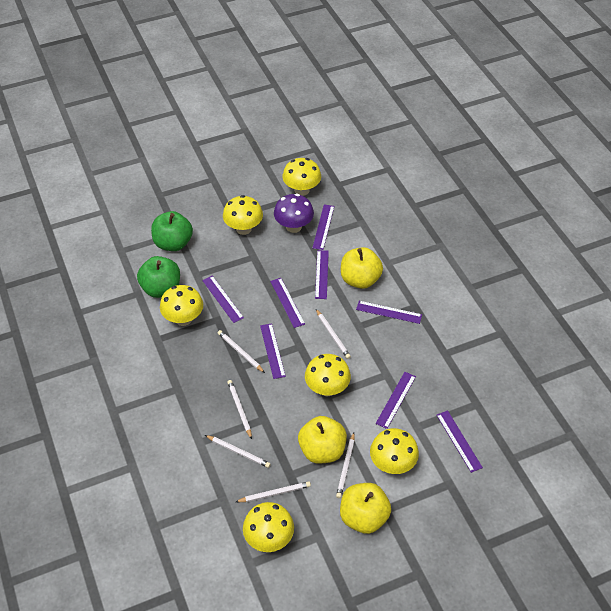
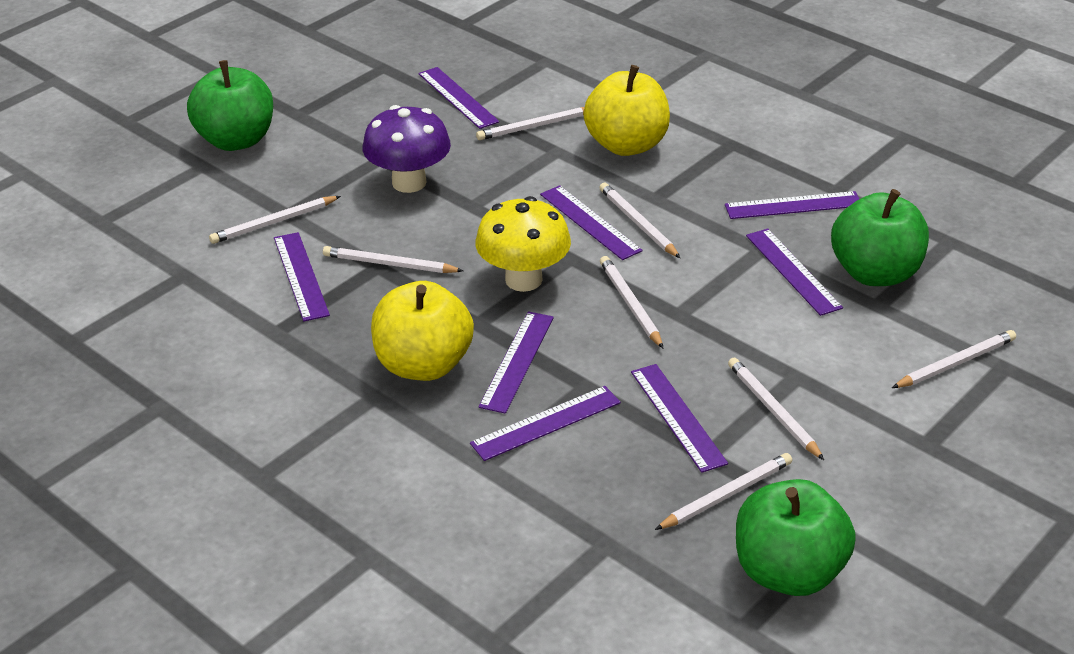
green apple: [137,256,180,298] [151,211,193,251] = 2 -> [187,60,273,151] [736,479,856,596] [831,189,929,286] = 3
white pencil: [205,435,271,468] [218,330,265,373] [227,380,252,439] [236,481,311,502] [316,309,351,359] [336,432,355,498] = 6 -> [209,196,341,244] [323,246,463,273] [476,107,584,140] [599,183,680,258] [600,256,664,349] [655,453,792,530] [728,357,824,460] [892,330,1016,388] = 8
yellow apple: [298,416,347,464] [340,483,391,534] [341,247,383,289] = 3 -> [371,281,474,381] [584,65,670,156] = 2
yellow mushroom: [160,285,203,326] [223,195,263,235] [243,502,294,552] [283,158,321,196] [305,354,351,397] [370,428,419,474] = 6 -> [476,196,571,292] = 1

